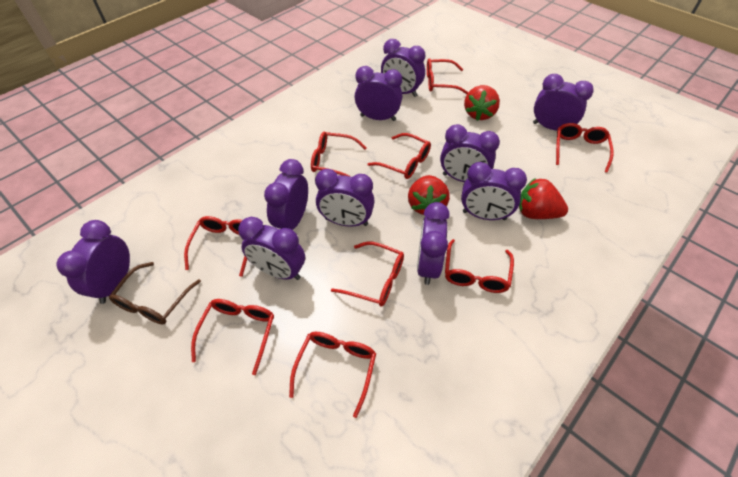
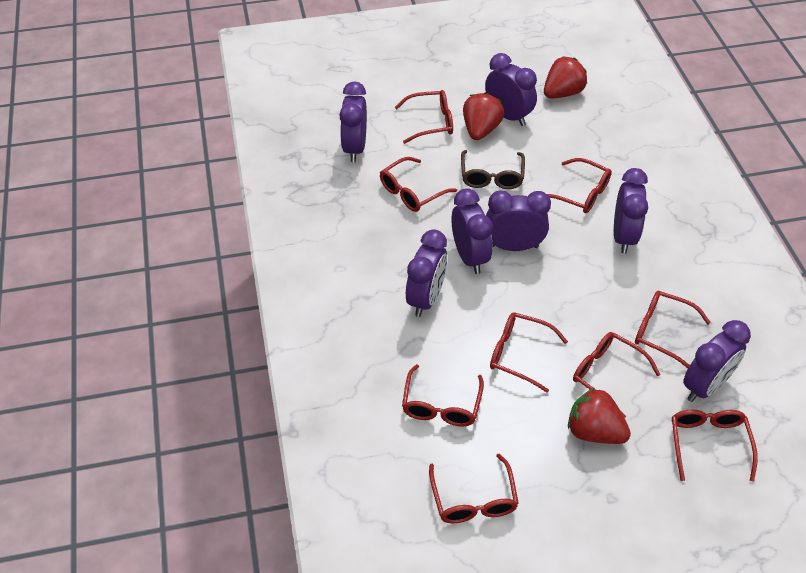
purple clock: [56,220,130,304] [238,217,305,280] [264,159,308,230] [315,169,375,227] [355,66,402,121] [381,39,425,97] [417,202,450,285] [440,124,500,182] [461,162,527,220] [533,74,594,130] = 10 -> [339,81,367,162] [406,229,447,317] [452,188,493,274] [485,53,537,126] [486,190,551,251] [614,168,648,254] [683,320,751,402] = 7

